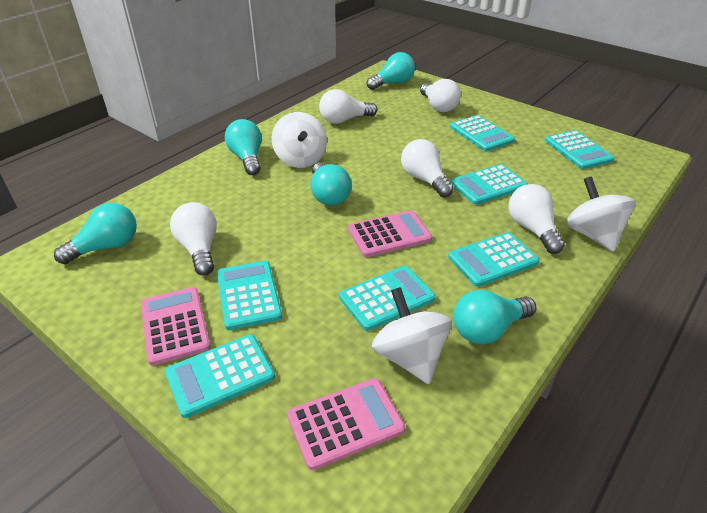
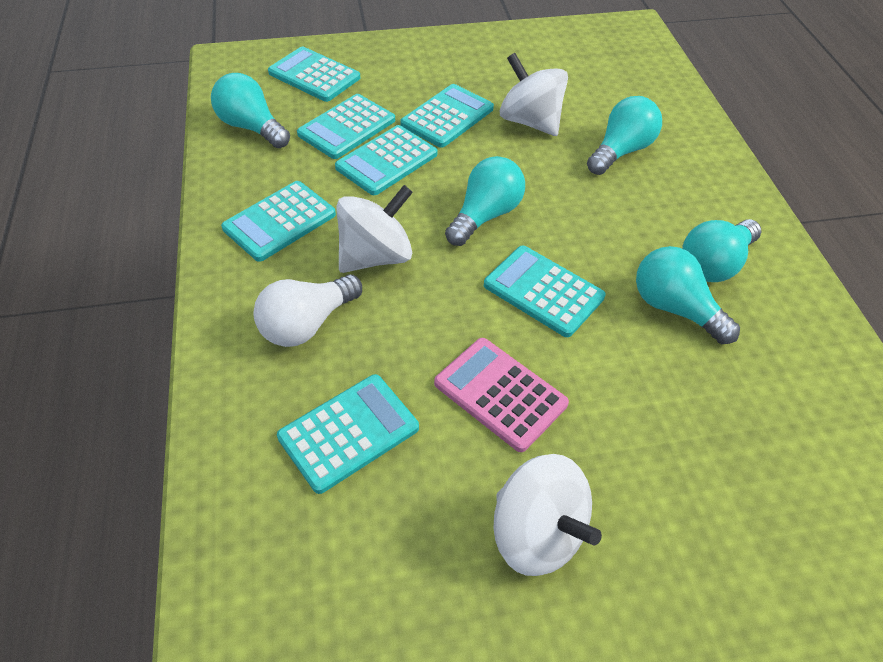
pink calculator: [141,287,211,366] [287,378,405,470] [348,210,432,257] = 3 -> [434,338,569,452] = 1
white light bulb: [170,202,217,276] [319,89,377,124] [401,139,454,197] [420,79,461,112] [508,184,565,254] = 5 -> [253,274,362,347] = 1

